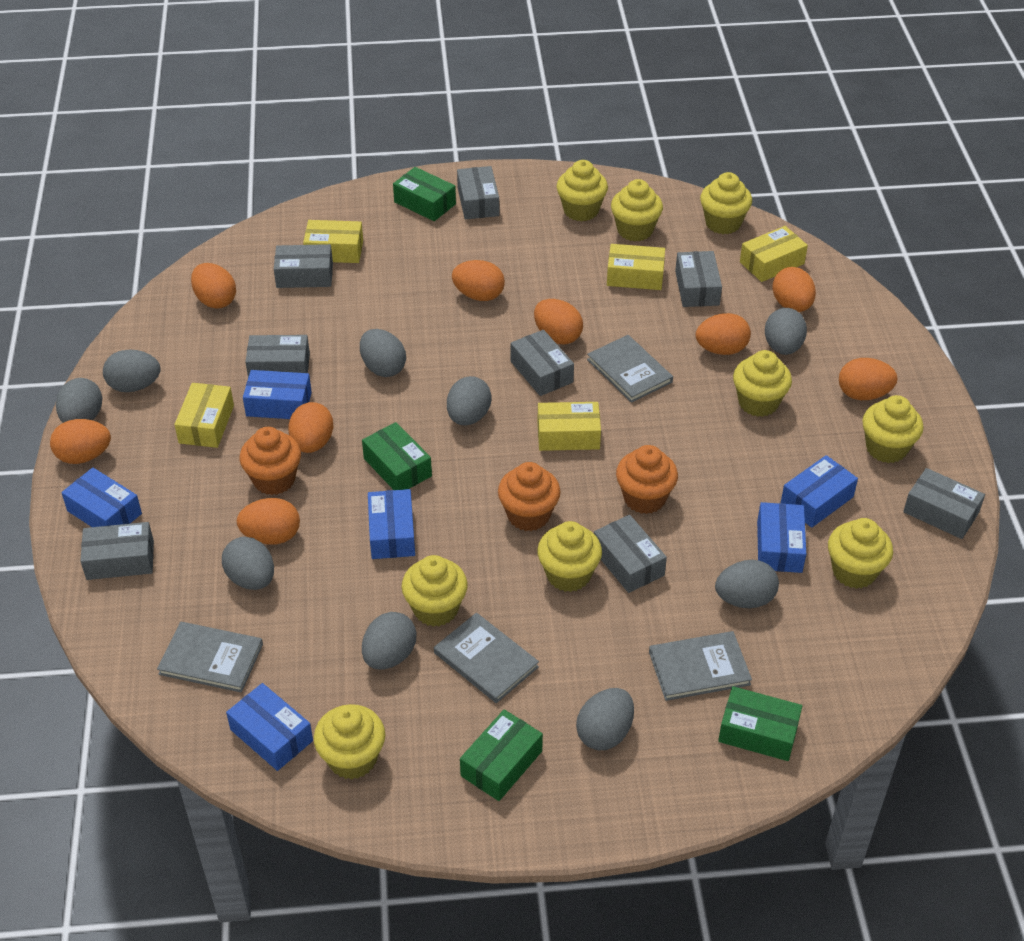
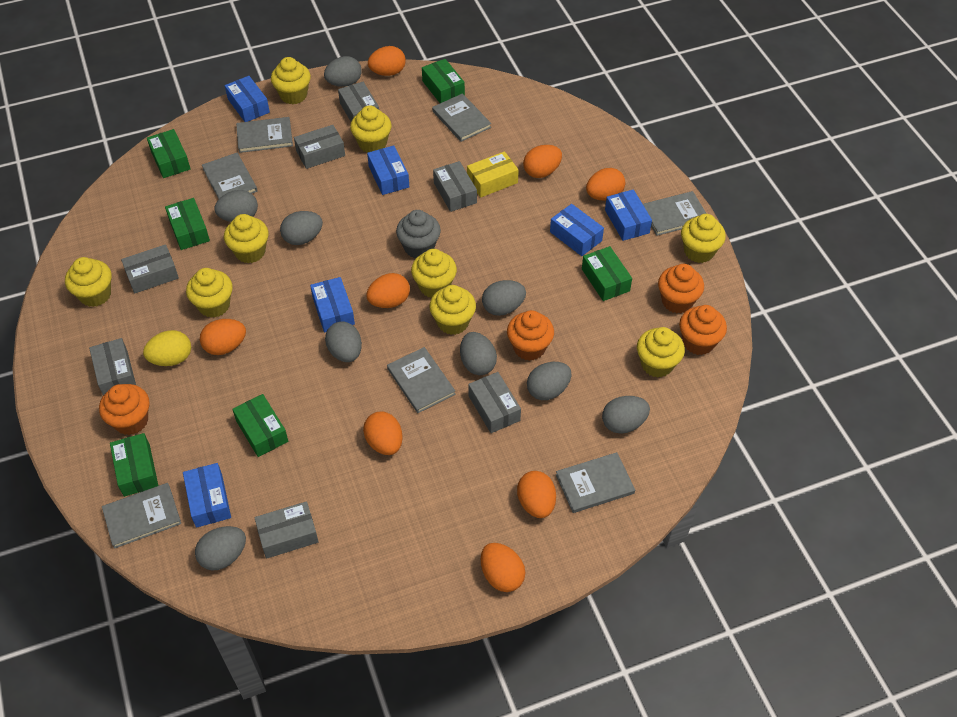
green box: [362,422,432,490] [393,167,456,221] [460,709,543,801] [718,686,802,761] = 4 -> [110,433,158,497] [147,129,191,178] [165,198,210,250] [232,394,288,457] [422,59,465,103] [582,246,632,301] = 6
grey book: [157,622,263,692] [434,613,539,703] [587,335,673,403] [649,631,752,701] = 4 -> [102,483,181,549] [202,153,258,199] [236,117,293,153] [387,347,456,413] [432,93,491,142] [556,452,635,513] [643,191,707,236] = 7
grey box: [80,522,154,580] [245,335,310,377] [274,244,333,288] [457,166,499,220] [511,330,574,396] [594,515,667,593] [675,251,722,307] [903,468,985,539] = 8 -> [89,338,136,396] [121,244,179,294] [255,501,319,559] [294,125,345,169] [338,82,379,121] [433,161,477,212] [468,372,521,433] = 7
grey cupcake: none = 0 -> [396,210,441,258] = 1
orange cupcake: [240,427,301,495] [498,462,560,531] [616,445,678,514] = 3 -> [99,384,149,435] [507,310,554,361] [658,264,704,313] [679,305,727,355] = 4
orange egg: [50,419,111,464] [191,263,236,309] [236,498,300,545] [288,402,333,453] [452,260,505,301] [534,299,583,345] [696,313,751,355] [772,267,816,312] [839,358,898,400] = 9 -> [200,319,246,355] [363,412,403,455] [366,273,410,308] [368,46,406,76] [481,543,525,592] [517,471,556,518] [523,145,562,178] [586,168,625,200] = 8
yellow box: [174,383,234,448] [303,220,363,263] [538,402,601,451] [607,244,665,290] [740,226,808,282] = 5 -> [467,151,519,198] = 1
yellow egg: none = 0 -> [143,330,191,366] = 1

